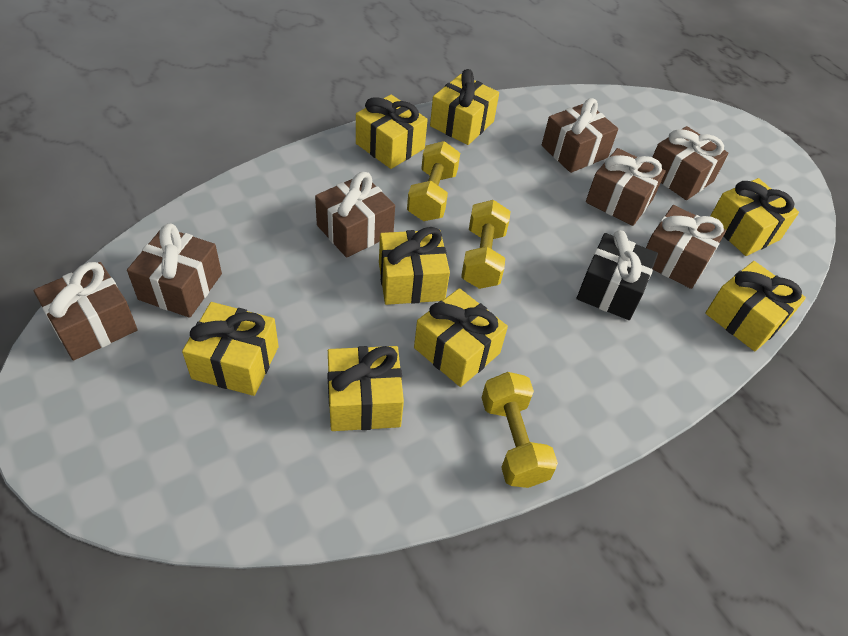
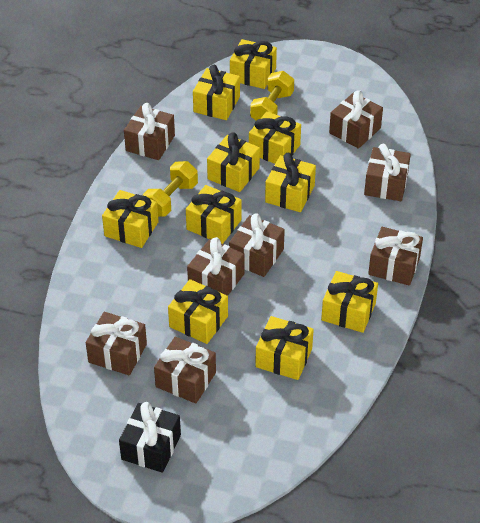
brown gift: [34,262,138,361] [127,223,222,318] [315,172,395,258] [542,98,618,173] [586,148,666,226] [646,205,726,289] [652,126,729,200] = 7 -> [86,312,147,375] [124,103,175,160] [154,337,216,404] [187,237,245,296] [229,213,285,277] [329,91,383,149] [364,144,411,201] [368,227,423,286] = 8
yellow dumbbell: [407,141,460,221] [461,200,511,289] [481,372,558,488] = 3 -> [143,161,198,217] [250,71,294,120] = 2
yellow gift: [182,302,279,396] [327,346,404,431] [356,94,428,169] [379,227,450,305] [414,288,508,387] [430,69,499,145] [705,261,806,351] [710,178,799,256] = 8 -> [102,190,159,248] [168,279,228,344] [186,185,242,244] [193,65,240,120] [207,132,260,192] [230,39,277,89] [249,111,301,164] [255,316,314,380] [265,153,316,212] [321,271,378,333] = 10

